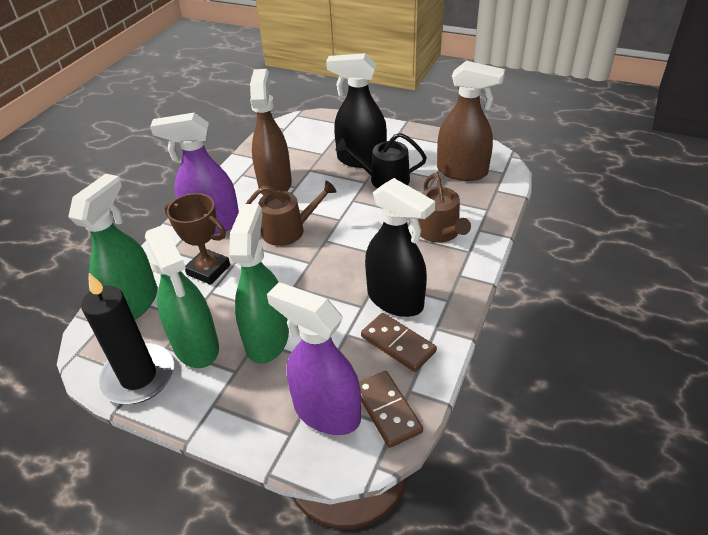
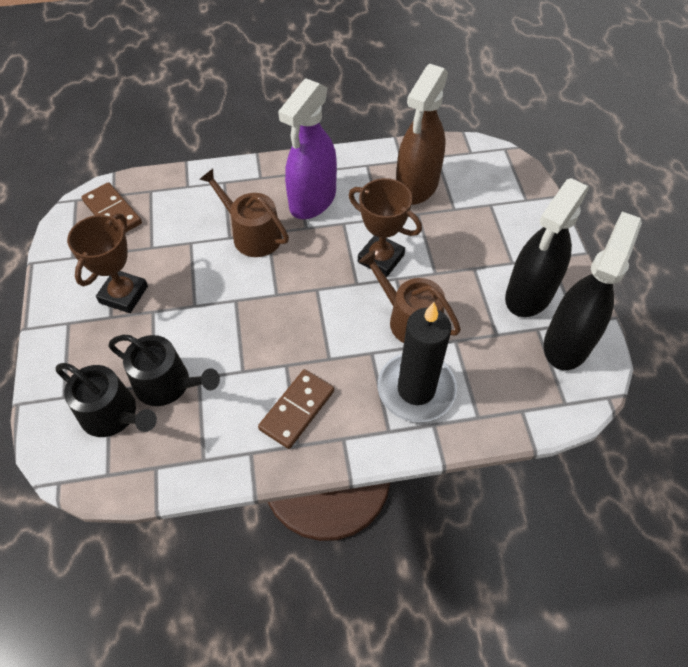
black watering can: [336,133,427,189] = 1 -> [56,363,157,437] [108,335,220,406] = 2
brown spray bottle: [250,69,292,196] [437,61,505,181] = 2 -> [396,64,448,205] = 1
brown trophy: [164,193,230,285] = 1 -> [67,213,148,313] [349,178,422,277] = 2
green spray bottle: [68,174,157,320] [145,225,219,368] [229,204,289,364] = 3 -> none = 0
purple spray bottle: [150,113,239,234] [267,282,361,435] = 2 -> [278,78,337,219] = 1

